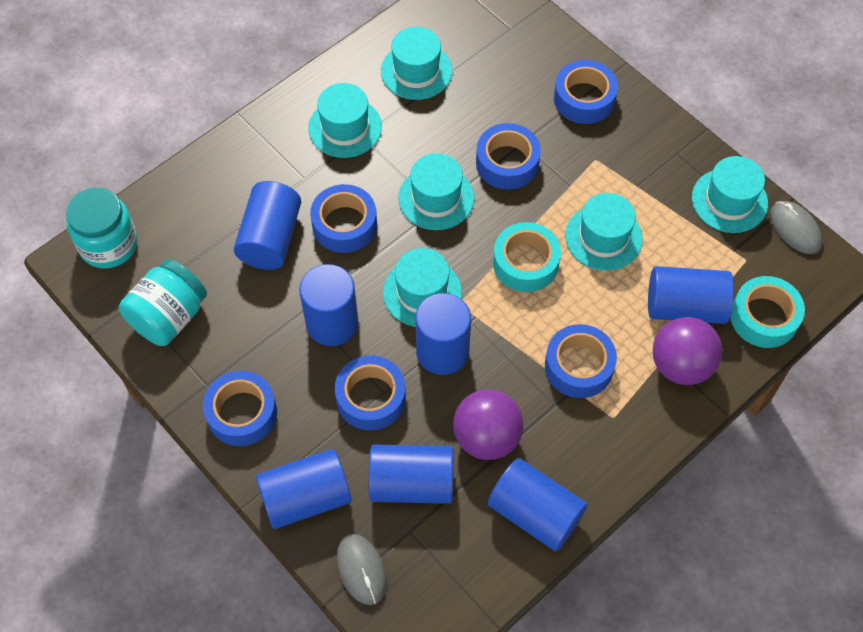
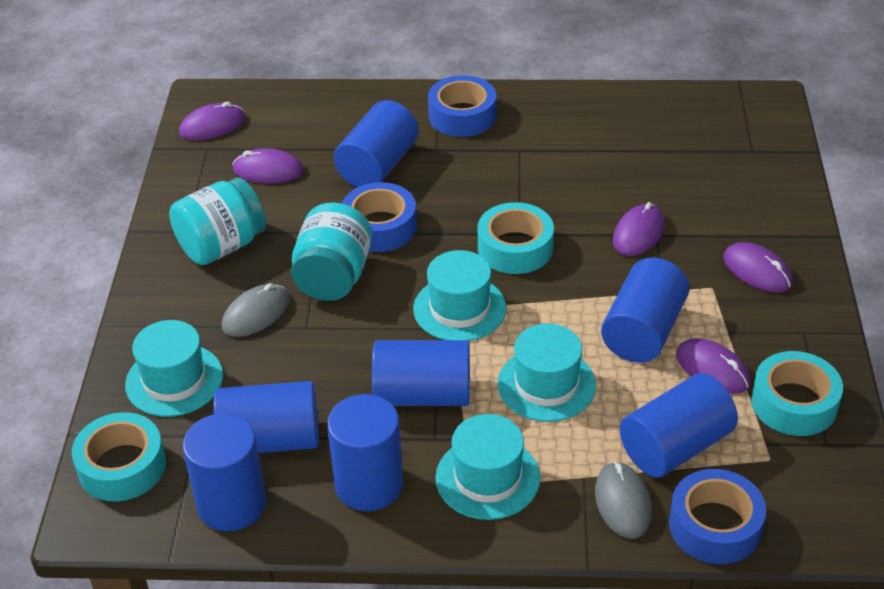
blue tape: [203,371,277,446] [310,184,377,253] [335,356,406,430] [476,123,541,190] [545,324,617,398] [554,60,618,124] = 6 -> [342,182,417,252] [428,75,496,137] [669,469,766,564] = 3
purple ball: [453,389,524,460] [653,317,722,385] = 2 -> none = 0
purple mouse: none = 0 -> [179,102,245,140] [232,148,304,183] [613,202,665,256] [676,338,750,394] [723,242,793,293] = 5
turquoise hat: [308,83,382,158] [381,27,452,100] [383,248,462,327] [398,153,474,230] [565,193,643,271] [692,156,768,233] = 6 -> [125,320,223,417] [413,250,506,341] [435,414,540,520] [497,324,596,422] = 4
turquoise tape: [493,222,561,292] [731,276,805,348] = 2 -> [72,412,166,501] [478,202,554,274] [751,351,843,436] = 3

